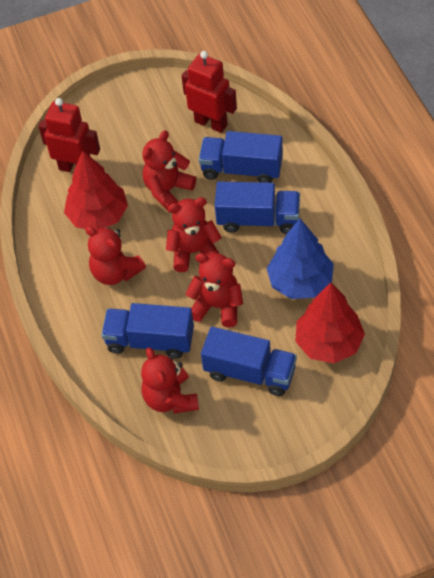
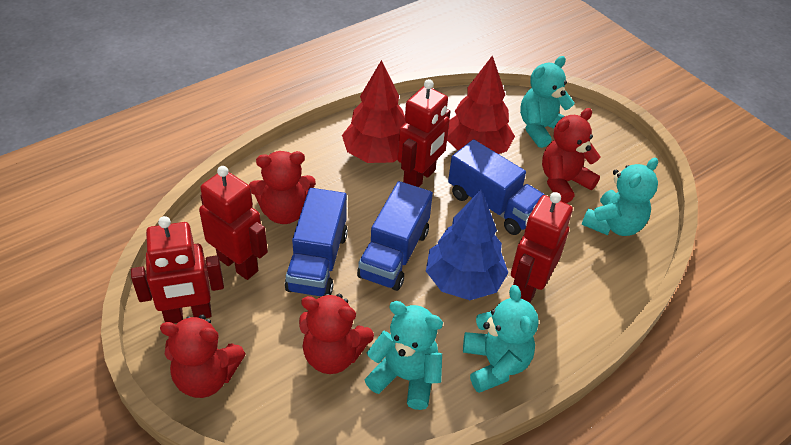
blue truck: [101,303,194,359] [199,131,283,183] [201,327,297,396] [215,181,300,234] = 4 -> [285,188,348,296] [357,181,433,291] [448,139,545,235] = 3
red robot: [38,98,100,172] [182,51,237,133] = 2 -> [131,216,224,323] [199,166,268,280] [397,79,450,187] [511,192,573,303] = 4
red teddy bear: [85,226,146,285] [141,347,199,414] [142,130,196,211] [166,197,222,272] [186,253,243,327] = 5 -> [160,314,246,398] [249,151,316,224] [299,294,374,374] [542,108,601,203] = 4
turquoise teddy bear: none = 0 -> [365,301,443,410] [463,285,539,393] [520,56,574,148] [582,158,658,236] = 4

